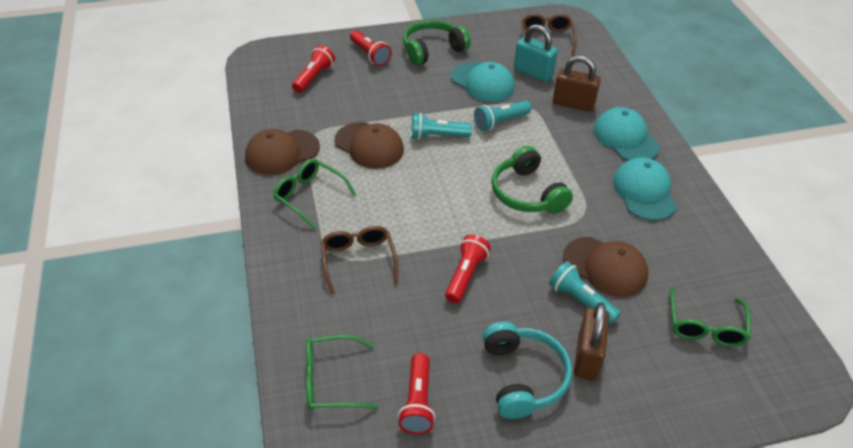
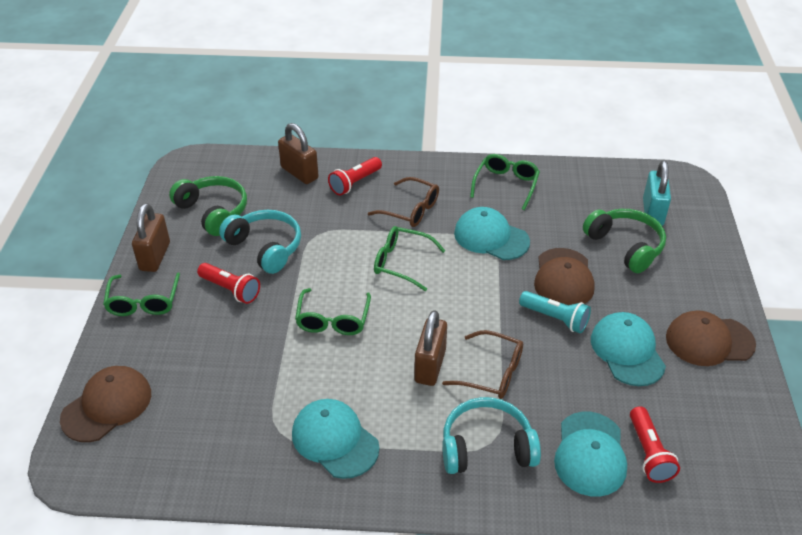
brown padlock: [553,56,601,112] [574,302,609,381] = 2 -> [132,203,170,272] [278,123,319,184] [414,310,447,386] = 3
green glasses: [273,159,356,229] [306,335,379,411] [670,287,751,347] = 3 -> [103,272,180,316] [295,288,371,335] [374,226,445,291] [470,154,540,210] = 4
red flashlight: [292,45,335,93] [350,30,392,66] [398,353,435,434] [445,234,491,303] = 4 -> [197,263,260,304] [328,157,382,195] [630,406,680,483] = 3
turquoise cap: [451,62,515,102] [593,107,660,161] [613,157,677,221] = 3 -> [292,399,379,479] [454,207,530,260] [554,412,627,497] [591,312,666,386] = 4
turquoise flashlight: [411,113,472,140] [474,101,531,131] [549,261,621,324] = 3 -> [519,291,591,333] = 1
turquoise headphones: [483,322,572,419] = 1 -> [219,210,301,274] [442,397,541,474] = 2

